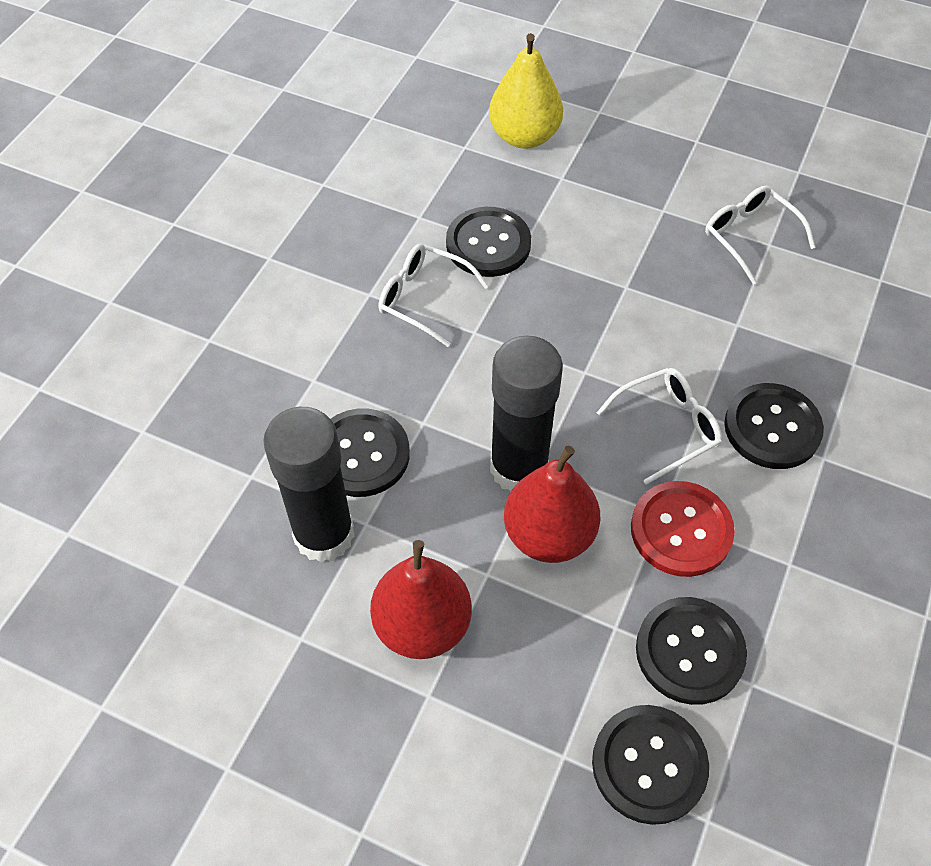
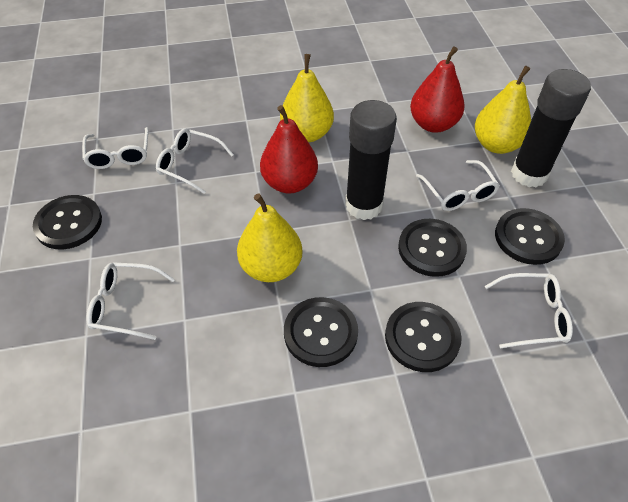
red button: [631,481,735,577] = 1 -> none = 0
white glasses: [378,243,489,347] [597,368,722,485] [705,186,816,285] = 3 -> [82,127,149,169] [86,262,175,340] [156,128,234,194] [416,160,500,211] [485,273,573,348] = 5
yellow pear: [489,33,563,149] = 1 -> [237,193,303,282] [280,54,334,142] [475,66,531,154] = 3

